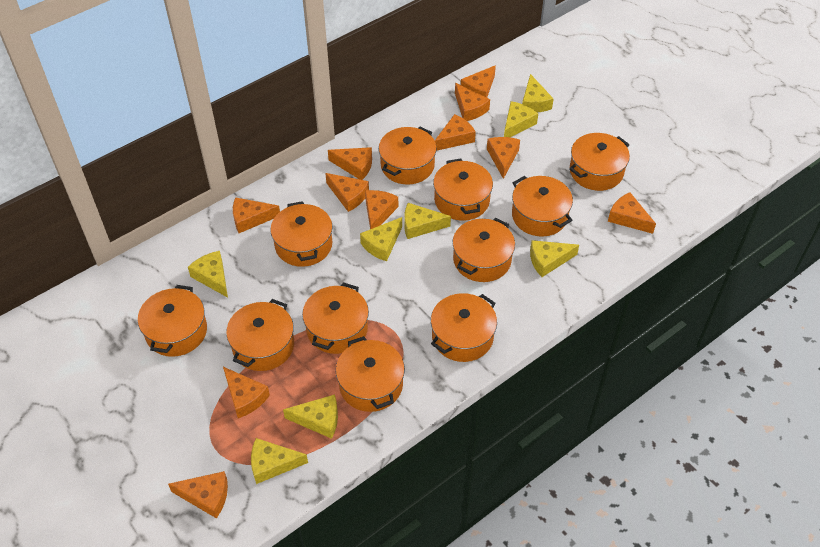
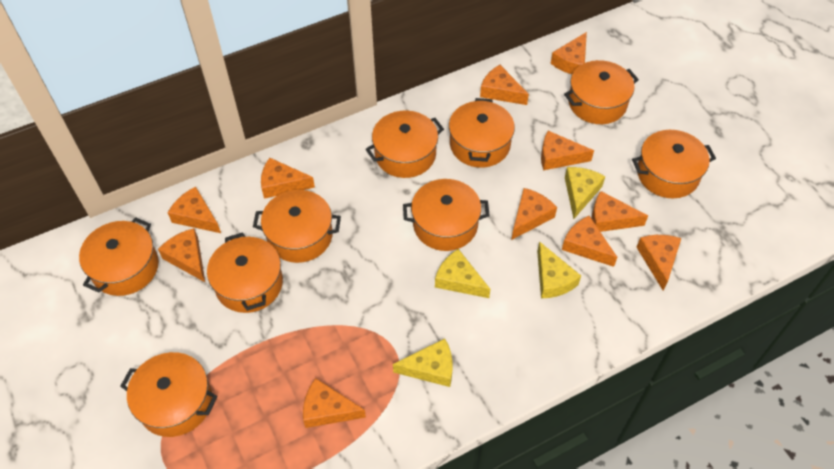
orange pot: [138,285,207,357] [226,299,294,371] [270,201,333,267] [302,282,369,354] [336,336,405,412] [379,127,437,185] [431,293,497,362] [433,159,493,221] [452,218,515,282] [512,176,573,237] [569,133,630,191] = 11 -> [79,217,159,296] [120,352,218,437] [207,232,283,313] [253,190,341,263] [366,111,444,178] [403,179,490,251] [449,98,515,168] [564,60,639,124] [632,130,716,198] = 9
yellow cheese: [188,251,228,298] [251,438,308,484] [283,394,338,439] [360,217,402,261] [404,203,451,239] [504,101,538,137] [522,74,554,112] [530,240,579,277] = 8 -> [393,339,453,387] [435,249,490,298] [537,241,581,298] [565,167,605,219] = 4

